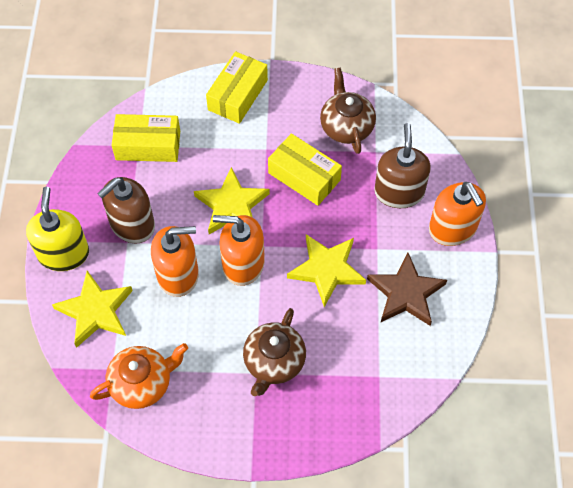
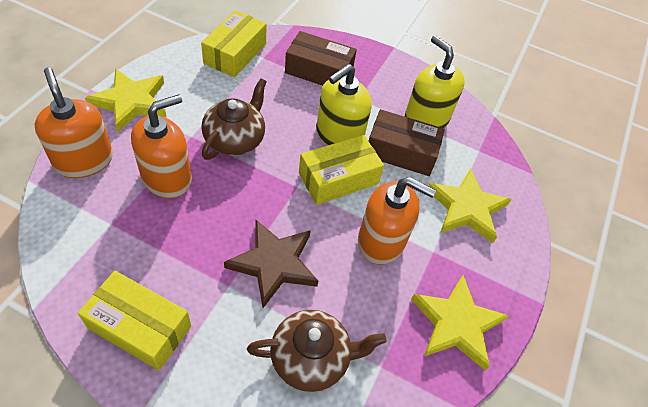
brown box: none = 0 -> [285,31,357,86] [369,109,445,176] = 2
brown soap dispenser: [97,177,155,244] [374,123,431,208] = 2 -> none = 0
orange teapot: [90,343,188,409] = 1 -> none = 0
yellow soap dispenser: [26,187,89,271] = 1 -> [316,64,372,145] [405,35,465,128] = 2

